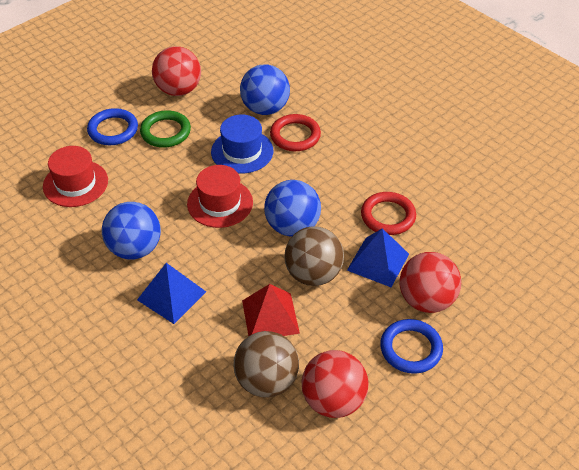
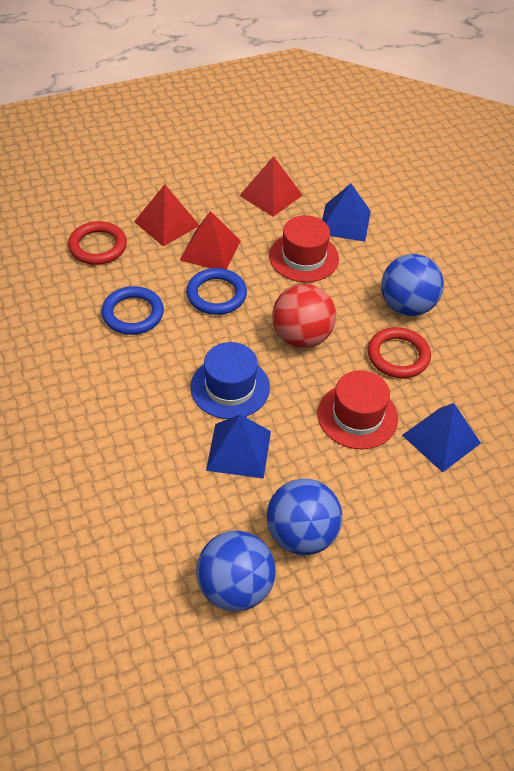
blue pyramid: [137,263,206,324] [347,228,409,287] = 2 -> [206,414,271,479] [322,184,371,242] [402,403,481,473] = 3
brown ball: [233,331,299,398] [284,226,344,286] = 2 -> none = 0
green ring: [140,110,191,148] = 1 -> none = 0
red ball: [152,46,201,96] [302,350,368,418] [399,252,461,313] = 3 -> [272,284,336,348] = 1
red pyramid: [242,284,300,336] = 1 -> [134,184,199,247] [180,211,241,269] [239,156,302,217] = 3

